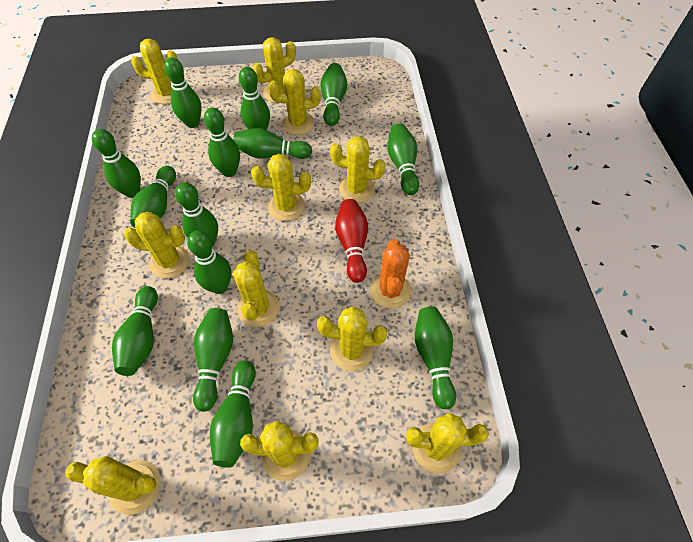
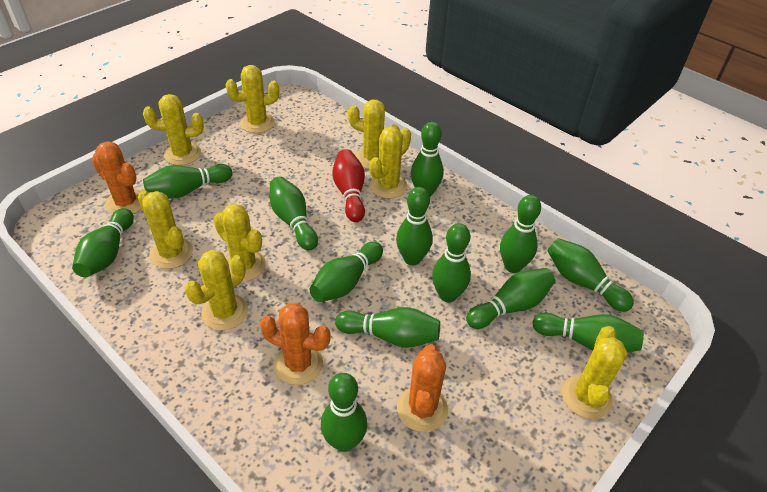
green bowling pin: [92,129,141,198] [112,286,158,376] [130,166,176,228] [164,57,202,128] [175,183,218,247] [187,230,231,294] [193,308,233,412] [204,108,240,177] [210,360,256,468] [233,128,312,159] [239,67,270,130] [321,63,347,126] [387,123,419,195] [415,307,456,409] = 14 -> [72,208,134,277] [143,164,232,198] [270,177,318,250] [310,241,383,302] [321,373,367,452] [335,307,440,348] [396,187,433,265] [411,122,444,197] [432,223,471,302] [466,268,555,329] [500,195,541,273] [533,313,644,353] [548,238,634,312] = 13
orange cactus: [370,239,411,309] = 1 -> [92,141,142,214] [260,303,331,385] [397,344,448,432] = 3
yellow cactus: [65,456,161,515] [124,212,190,278] [131,39,178,104] [233,250,279,327] [240,420,319,481] [251,154,311,221] [252,37,296,103] [268,69,321,135] [317,306,387,371] [330,136,386,203] [406,413,489,474] = 11 -> [138,190,193,269] [143,94,204,165] [185,250,248,330] [214,204,266,282] [226,65,279,133] [348,100,400,169] [369,126,411,199] [562,326,628,419] = 8

